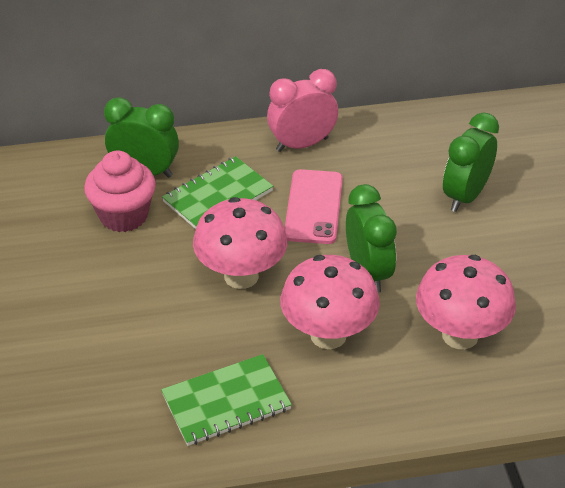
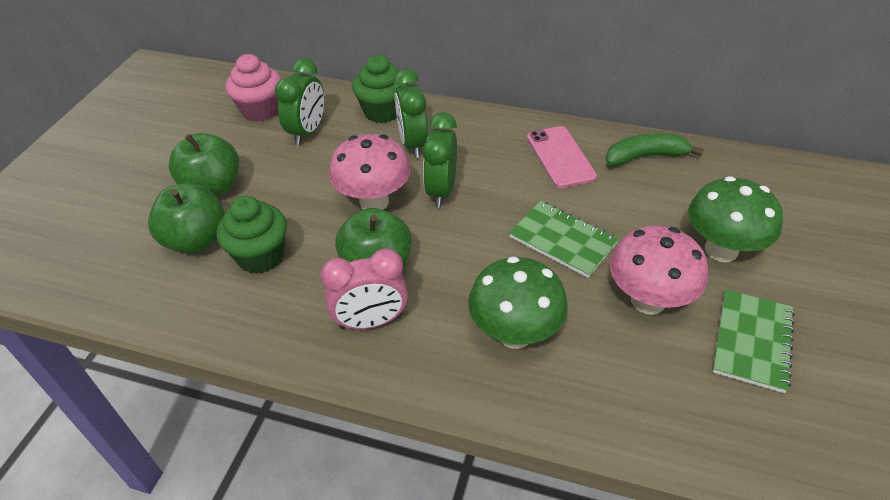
green apple: none = 0 -> [148,183,225,254] [168,133,239,197] [335,208,412,269] = 3
green banana: none = 0 -> [606,133,704,166] = 1
green cupcake: none = 0 -> [217,196,287,274] [352,55,408,123] = 2
green mushroom: none = 0 -> [468,256,568,349] [688,176,783,262] = 2
pink mushroom: [193,197,287,289] [280,255,380,349] [416,255,516,349] = 3 -> [329,134,411,210] [610,225,708,315] = 2

